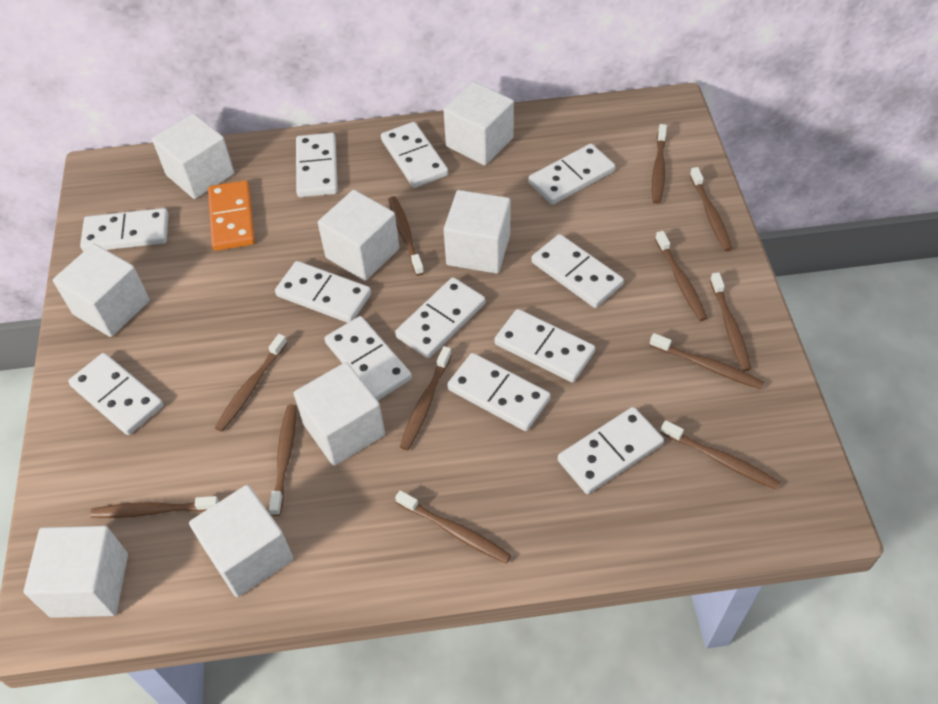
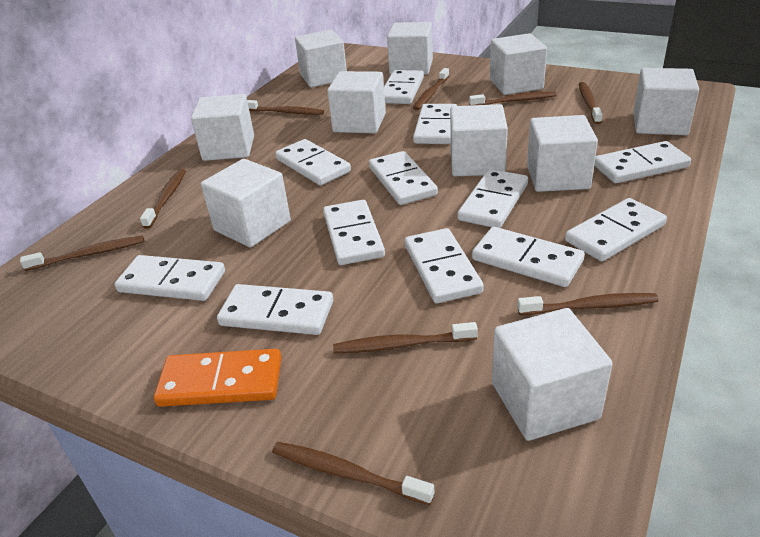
brown toothbrush: [90,496,219,518] [215,334,287,432] [269,404,297,516] [388,196,424,276] [395,490,511,564] [400,346,452,450] [649,333,764,389] [652,124,667,204] [655,231,707,321] [660,420,780,490] [690,167,732,251] [710,272,751,371] = 12 -> [20,236,144,271] [140,169,186,229] [247,100,324,115] [272,442,434,505] [333,322,478,353] [413,68,449,110] [469,92,557,106] [517,293,658,315] [579,82,603,124] = 9
white cube: [24,526,128,618] [53,244,150,337] [152,113,234,199] [189,485,293,597] [294,362,385,466] [318,190,399,281] [444,82,514,165] [444,190,511,274] = 8 -> [191,94,254,161] [201,159,291,248] [295,30,347,87] [327,71,386,133] [387,22,433,75] [450,104,508,176] [490,33,547,95] [492,308,613,441] [527,115,598,192] [633,68,699,135] = 10

